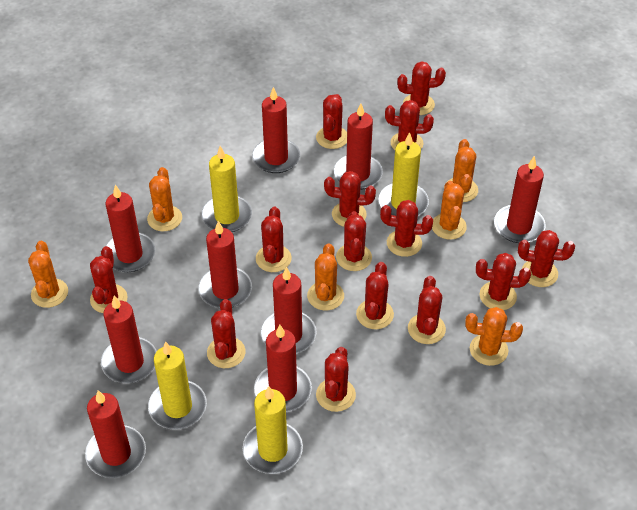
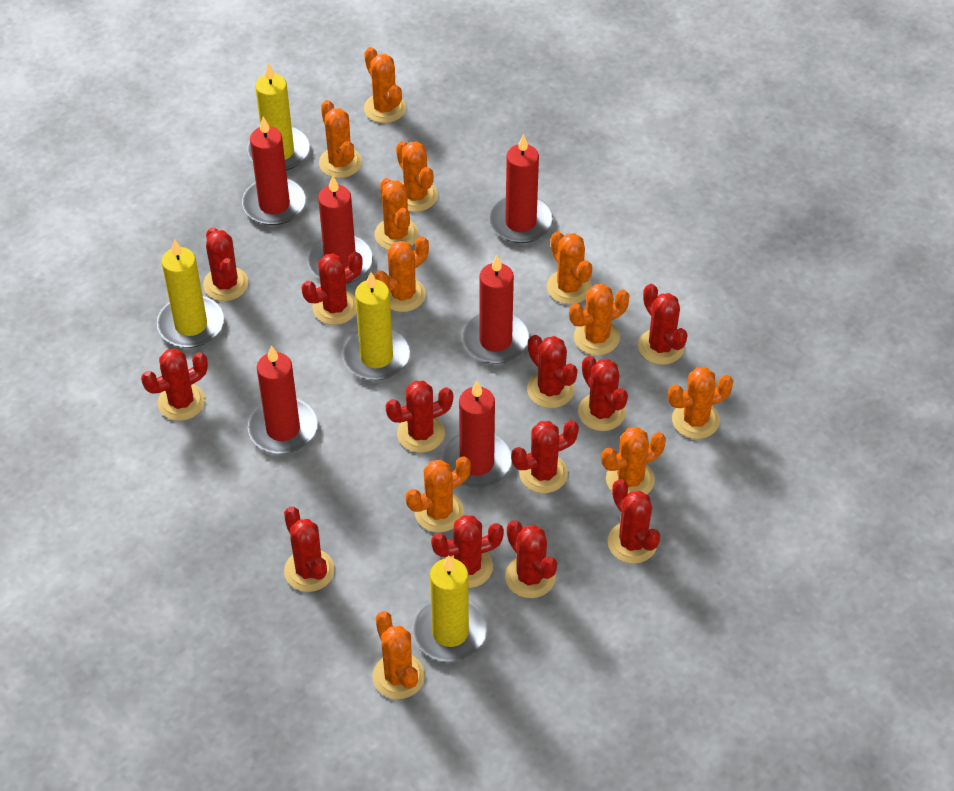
orange cactus: [28,241,68,308] [147,167,182,231] [307,243,344,310] [432,181,467,240] [444,139,478,202] [465,307,523,366] = 6 -> [319,100,362,178] [364,47,406,123] [373,611,425,699] [374,178,419,250] [374,236,429,312] [396,141,438,212] [406,456,471,532] [547,231,592,304] [569,284,630,355] [601,427,666,494] [668,367,733,439] = 11
red cactus: [90,246,127,313] [207,299,246,368] [256,207,292,272] [316,94,347,149] [316,347,356,412] [324,171,376,227] [336,211,372,271] [356,262,394,329] [380,200,433,257] [385,100,434,150] [397,62,446,115] [408,276,446,344] [476,253,531,310] [518,230,575,287] = 14 -> [141,349,208,421] [203,227,249,301] [284,506,335,592] [302,252,363,325] [386,381,453,453] [431,515,504,588] [505,520,557,598] [511,420,579,493] [527,335,578,408] [578,356,628,431] [608,479,660,564] [638,284,688,365] = 12
red candle: [85,390,146,478] [101,296,157,383] [105,185,156,272] [198,221,252,308] [252,87,300,173] [254,325,312,412] [261,267,317,354] [334,103,383,190] [494,156,546,243] = 9 -> [242,116,306,225] [248,345,318,454] [308,176,373,284] [442,381,512,488] [462,255,529,364] [489,134,553,243] = 6

